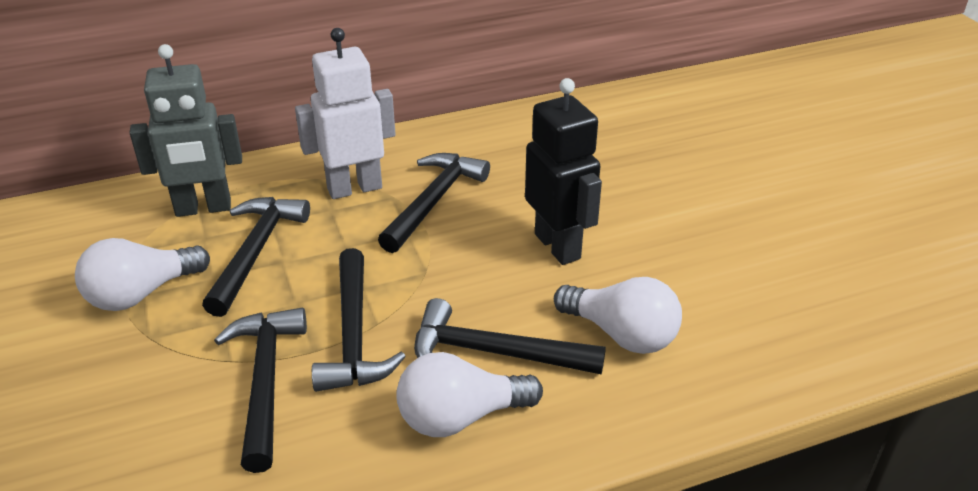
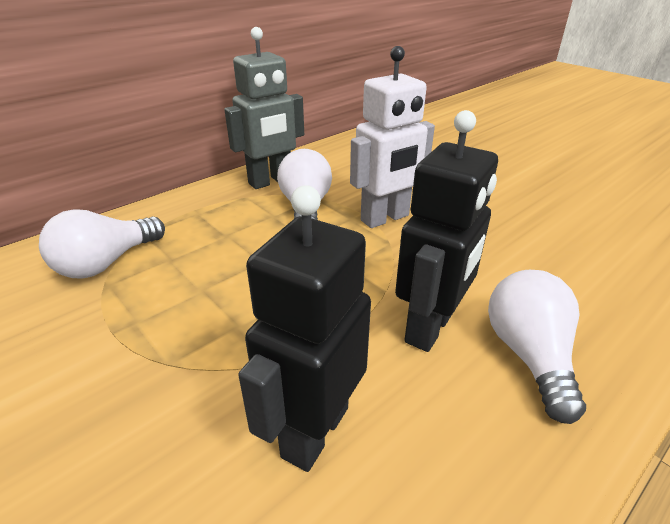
black hammer: [202,197,310,317] [214,308,307,473] [312,248,406,392] [378,153,490,253] [414,298,606,374] = 5 -> none = 0
black robot: [525,78,602,265] = 1 -> [238,185,371,472] [395,110,498,352] = 2

